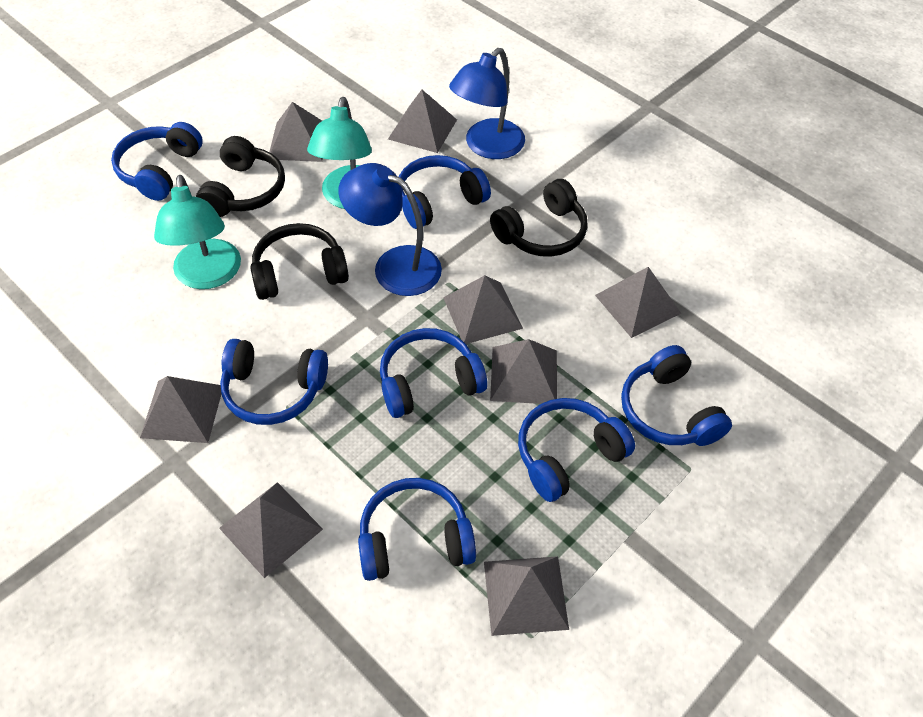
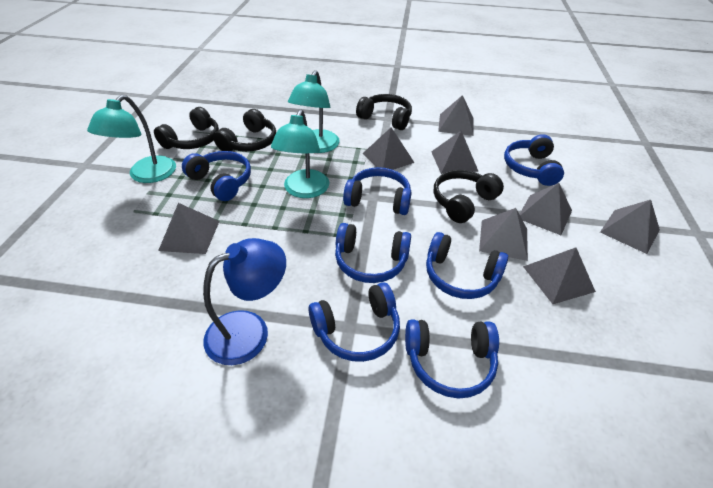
black headphones: [196,136,285,217] [250,223,349,300] [490,179,588,257] = 3 -> [154,107,219,149] [213,109,276,152] [356,94,412,130] [434,170,504,223] = 4
blue lamp: [339,163,442,296] [449,48,525,159] = 2 -> [203,238,286,365] = 1
turquoise lamp: [154,175,241,289] [307,97,372,209] = 2 -> [87,95,176,183] [271,109,329,198] [288,70,340,153] = 3

